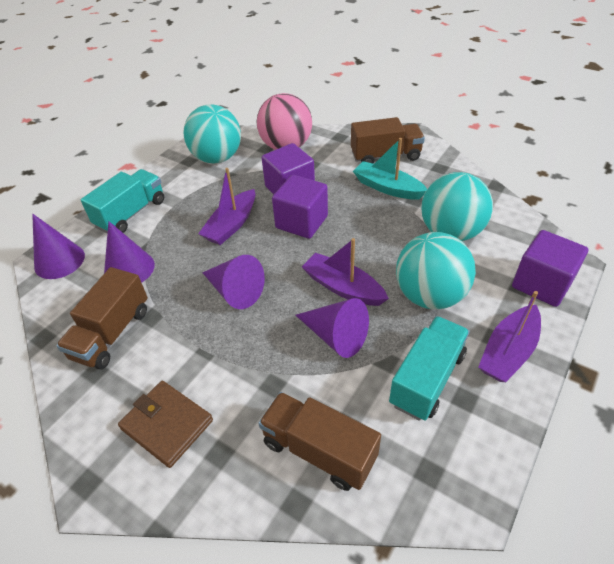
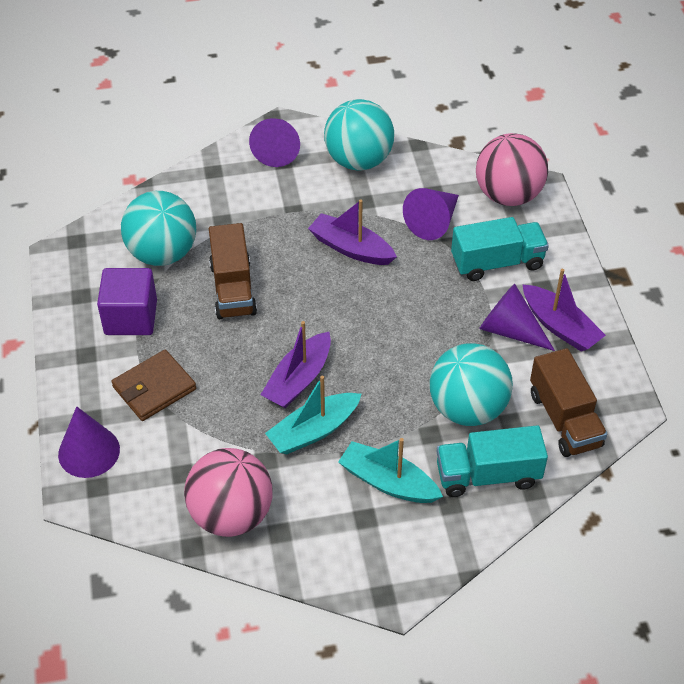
brown truck: [56,267,148,369] [258,392,381,491] [351,117,425,163] = 3 -> [209,223,257,319] [530,348,607,457] = 2
pink ball: [256,93,312,150] = 1 -> [184,448,273,537] [476,133,548,206] = 2
purple cube: [262,143,315,194] [272,175,328,239] [512,230,588,307] = 3 -> [97,268,157,335] = 1
turquoise boat: [353,138,427,200] = 1 -> [265,375,361,454] [338,438,443,503] = 2

